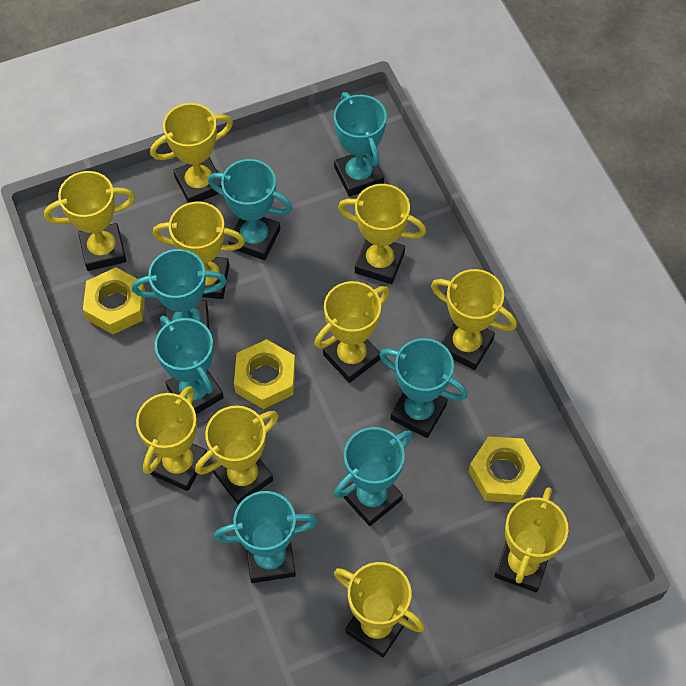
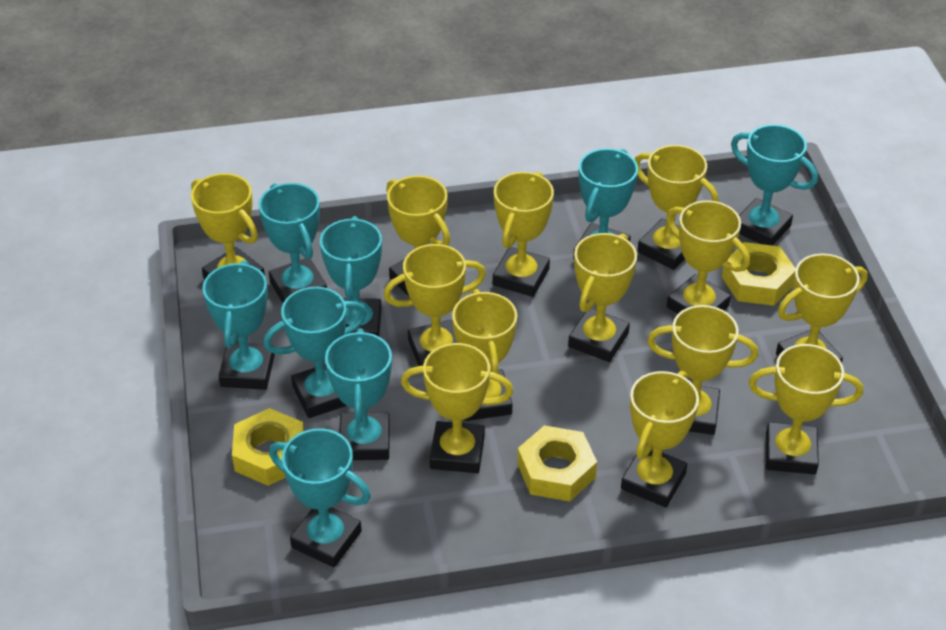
turquoise trophy: [132,249,227,329] [155,316,224,414] [208,159,293,260] [214,491,318,583] [334,92,387,197] [334,427,413,526] [379,338,468,438] = 7 -> [202,260,275,390] [259,183,327,303] [263,287,367,418] [269,428,371,567] [320,216,382,336] [325,328,392,460] [573,148,638,259] [731,124,818,246] = 8
yellow trophy: [44,171,135,271] [136,386,207,491] [150,103,233,203] [153,202,245,299] [195,406,279,505] [314,281,389,383] [334,562,425,657] [338,184,426,284] [431,269,517,370] [494,487,568,592] = 10 -> [191,173,265,279] [383,244,486,366] [386,176,450,296] [401,343,513,473] [452,289,517,421] [493,172,554,297] [568,233,637,362] [621,371,699,508] [635,145,718,270] [647,305,758,435] [666,200,750,314] [749,344,863,475] [776,253,868,363] = 13

